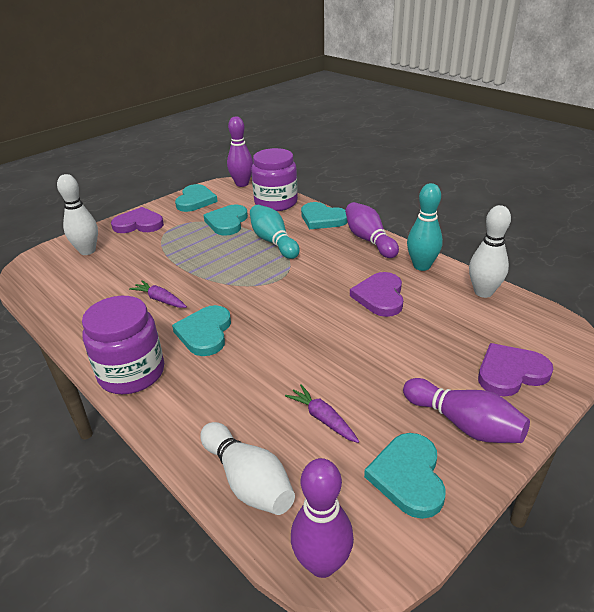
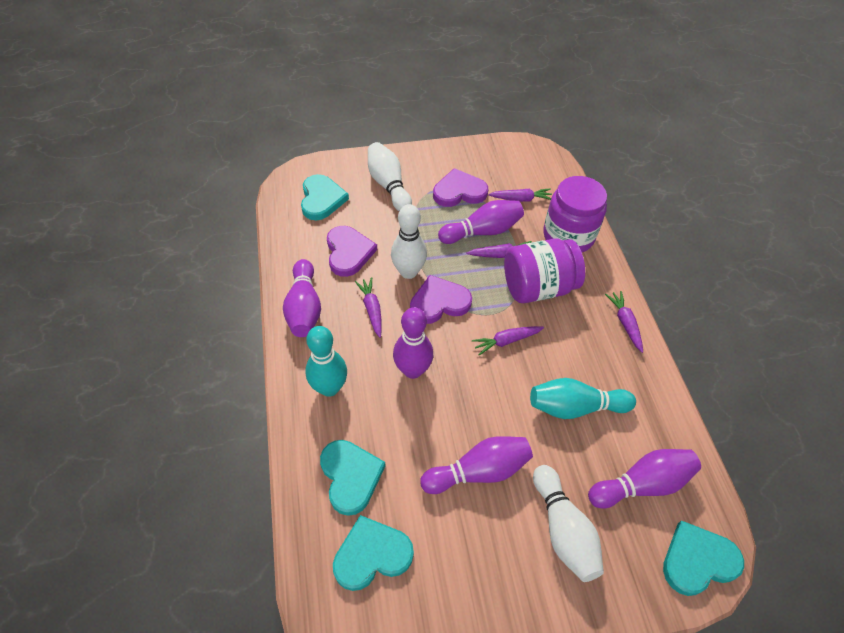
purple bowling pin: [227,116,253,187] [291,458,354,578] [345,202,399,258] [403,378,530,443] = 4 -> [283,259,321,337] [393,307,433,379] [420,436,533,494] [438,200,524,244] [588,449,701,509] = 5
purple carrot: [129,280,187,308] [285,384,359,443] = 2 -> [355,277,382,338] [466,241,532,258] [472,326,544,355] [488,189,552,202] [605,291,643,353] = 5
turquoise heart: [172,305,231,356] [175,184,218,212] [204,205,248,235] [301,202,348,229] [364,433,446,519] = 5 -> [301,174,349,220] [320,440,386,516] [333,515,414,591] [663,520,744,596] = 4

